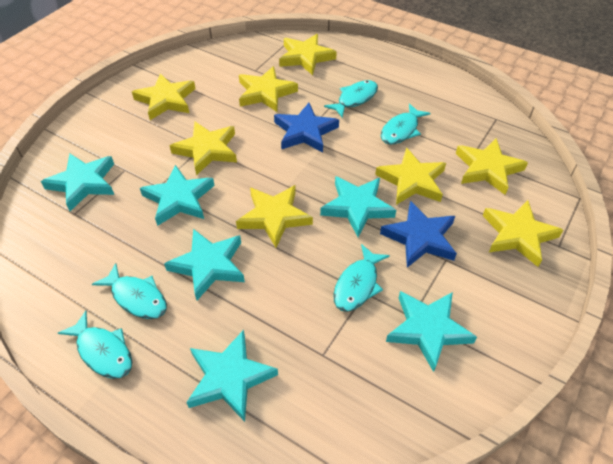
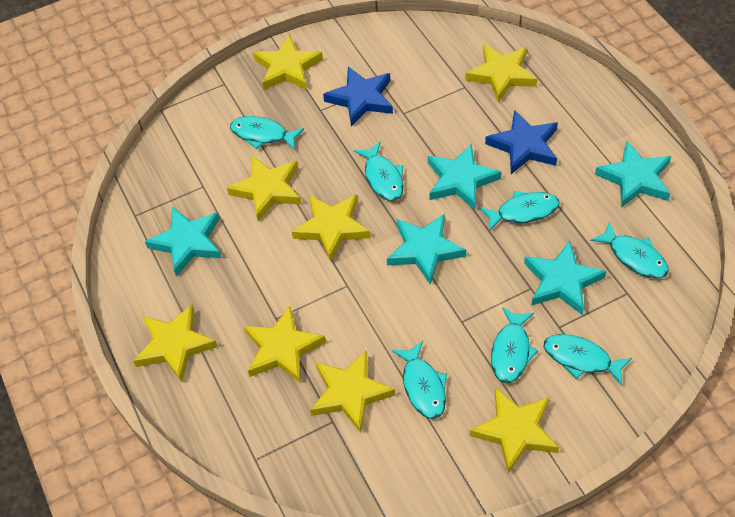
turquoise fish: [58,311,132,379] [92,263,167,319] [324,80,378,118] [333,244,390,312] [381,103,431,145] = 5 -> [230,116,304,151] [354,142,404,201] [392,341,447,419] [479,191,560,231] [491,307,538,383] [544,334,632,386] [590,221,669,279] = 7
turquoise star: [41,154,114,211] [140,165,215,226] [164,229,245,300] [186,330,278,422] [320,176,396,237] [386,291,477,372] = 6 -> [145,207,222,277] [387,214,466,285] [428,144,501,211] [524,241,606,315] [595,141,671,208] = 5

